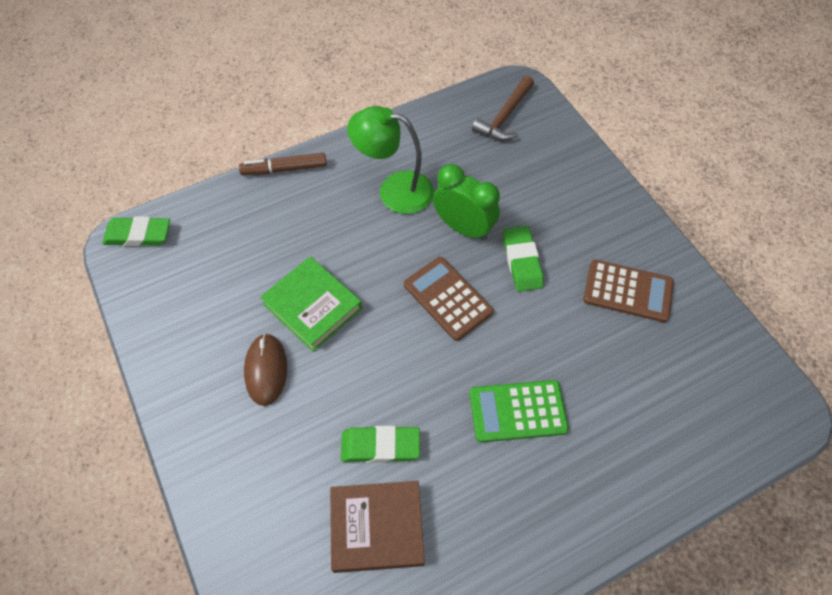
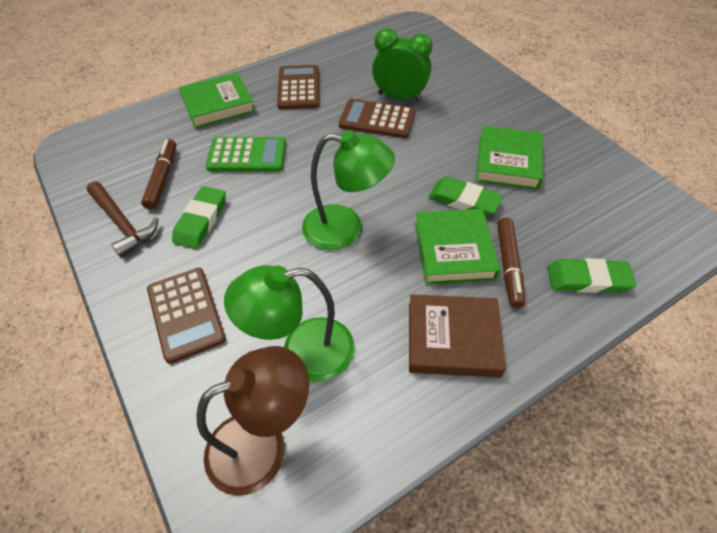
brown calculator: [404,257,494,341] [583,259,674,323] = 2 -> [147,268,226,364] [277,65,319,109] [339,99,415,138] = 3
brown lamp: none = 0 -> [196,346,309,496] = 1
brown marker: [239,153,327,175] = 1 -> [141,139,177,210] [497,218,525,308] = 2
brown mouse: [244,333,287,406] = 1 -> none = 0
green book: [260,257,362,352] = 1 -> [179,72,255,128] [415,209,500,284] [476,126,543,190] = 3
green lamp: [347,106,434,214] = 1 -> [224,265,355,382] [302,130,395,250] = 2

